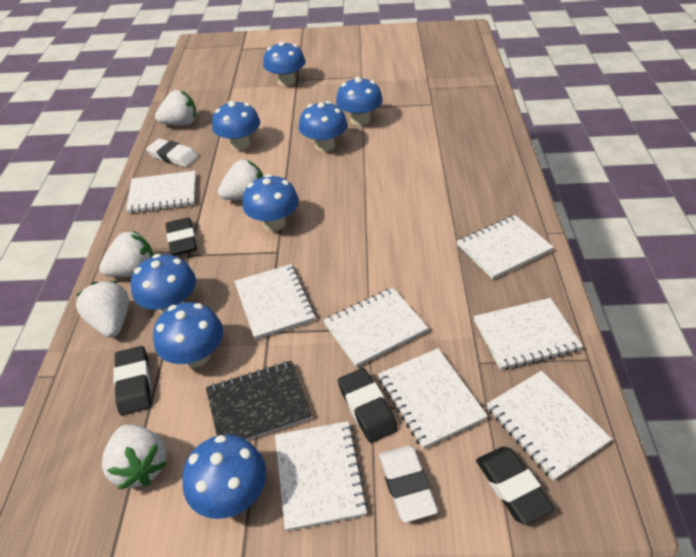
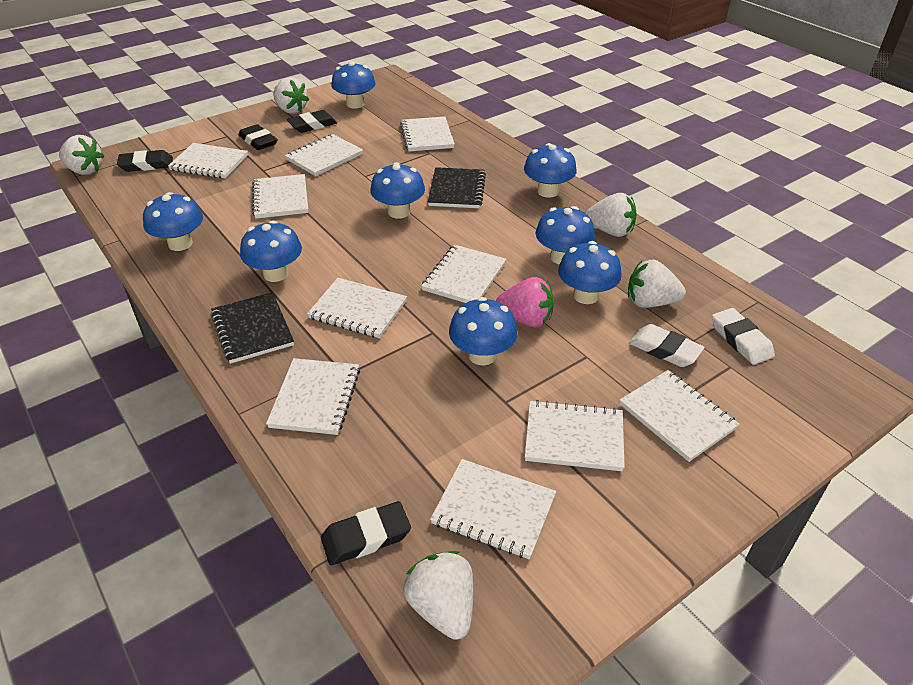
black notebook: [206,360,312,440] = 1 -> [211,292,294,364] [428,167,486,208] = 2
pink strawberry: none = 0 -> [496,277,554,327] = 1
white notebook: [126,171,196,213] [234,264,316,340] [275,421,368,531] [323,288,428,367] [378,348,488,449] [457,215,554,280] [474,298,583,370] [487,371,612,481] = 8 -> [168,143,248,178] [252,174,308,219] [266,358,360,435] [285,134,363,176] [307,278,407,338] [400,116,455,152] [421,244,506,303] [430,459,556,559] [525,400,625,471] [620,370,739,462] = 10

